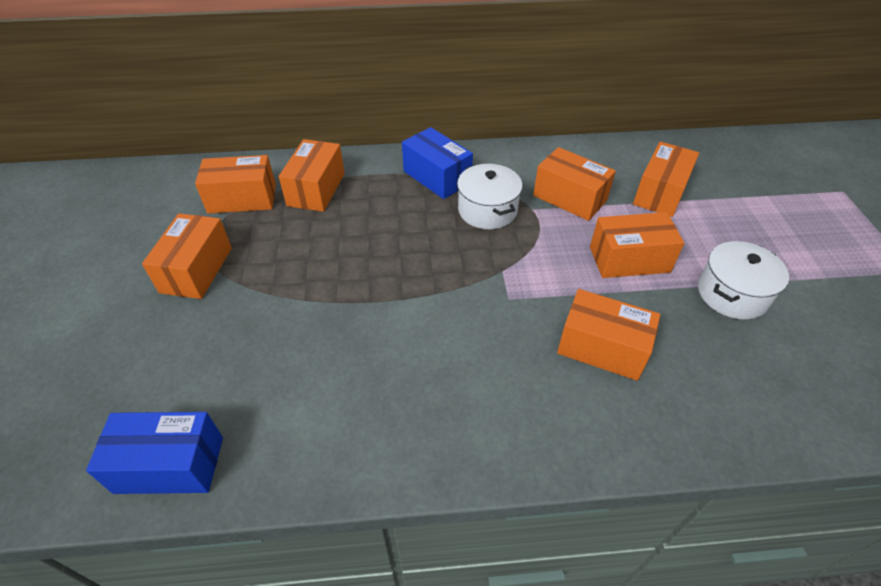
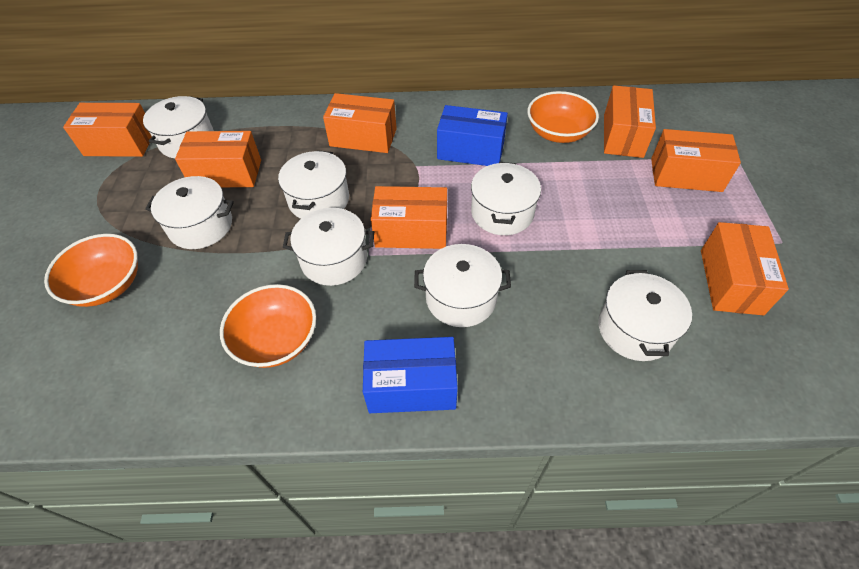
orange bowl: none = 0 -> [44,234,138,307] [220,284,316,368] [527,91,599,143] = 3
white pot: [457,164,522,229] [698,241,789,320] = 2 -> [143,96,214,158] [145,176,234,249] [278,150,349,219] [283,208,374,286] [414,244,511,327] [471,162,541,235] [598,270,692,361] = 7

